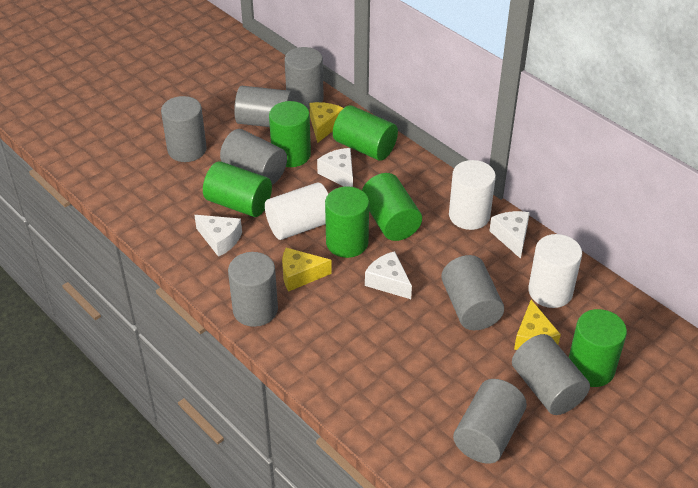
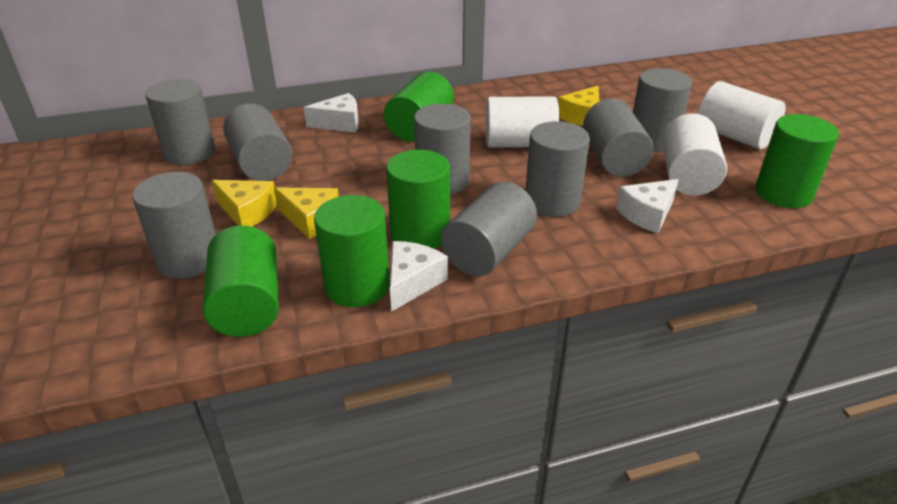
green cylinder: [203,161,272,217] [269,101,311,167] [325,186,369,258] [333,105,398,161] [362,173,422,241] [569,309,627,387] = 6 -> [203,225,279,337] [314,195,390,307] [384,71,454,142] [386,150,450,249] [755,114,839,208] = 5
white cheese: [194,215,242,257] [317,148,353,187] [365,251,412,299] [489,211,530,259] = 4 -> [304,93,359,133] [390,241,448,312] [616,179,679,233] = 3

